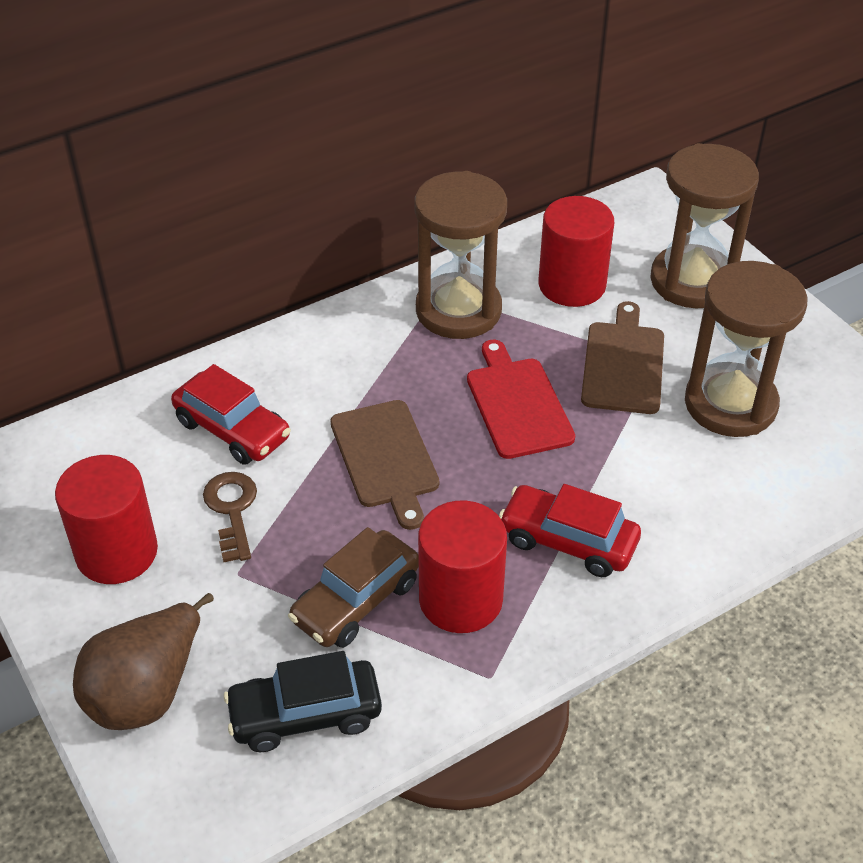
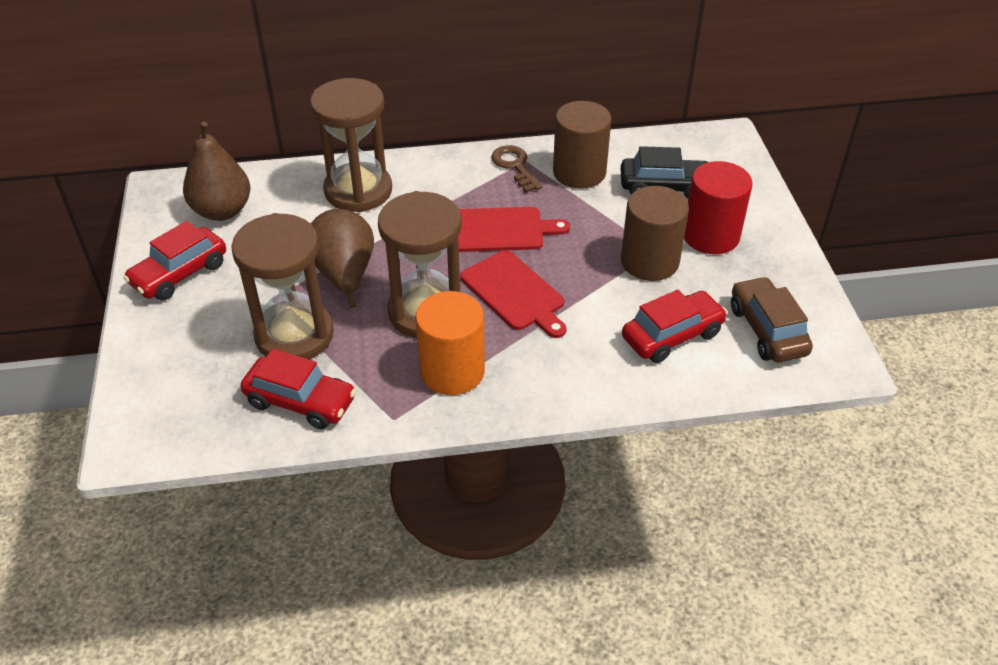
brown cutting board: [330,400,439,530] [581,301,664,414] = 2 -> none = 0
brown cylinder: none = 0 -> [553,101,611,189] [621,186,689,281] = 2
brown pear: [73,593,214,730] = 1 -> [183,121,251,221] [311,209,374,308] = 2
orange cylinder: none = 0 -> [415,291,485,395] = 1
red car: [171,364,291,465] [499,484,641,577] = 2 -> [123,221,226,301] [240,349,356,429] [622,290,728,363] = 3
red cutting board: [467,339,575,459] = 1 -> [458,207,570,252] [460,250,567,338] = 2
red cylinder: [55,455,158,584] [418,501,507,633] [538,196,614,307] = 3 -> [684,161,753,254] = 1

